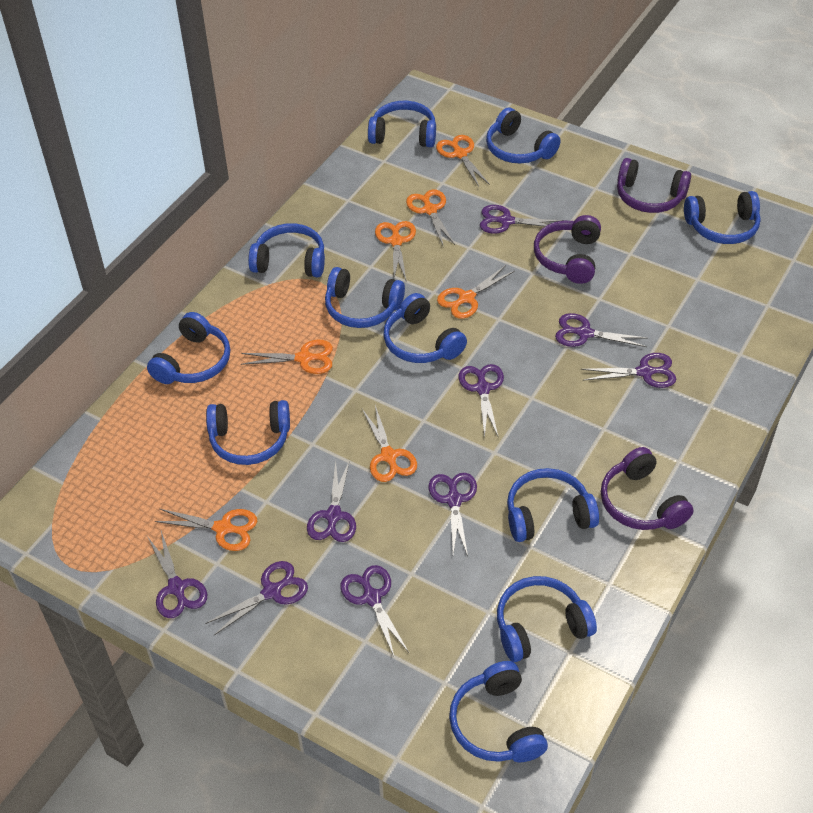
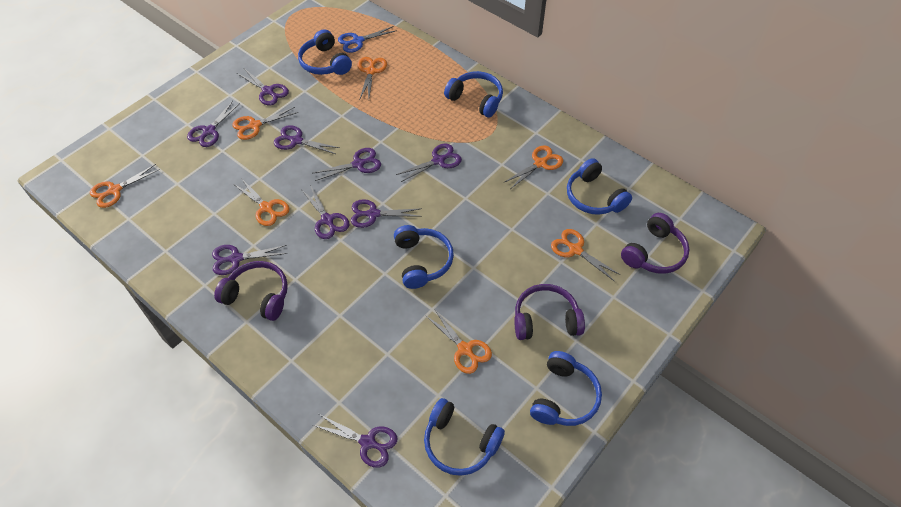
blue headphones: [147,312,230,384] [206,400,290,465] [248,223,325,277] [325,267,405,328] [368,101,436,147] [384,293,467,363] [449,661,548,762] [486,107,560,163] [497,576,597,662] [507,468,599,542] [684,191,761,244] = 11 -> [298,29,352,75] [394,225,454,289] [424,398,505,476] [444,71,503,118] [530,351,602,426] [567,158,632,215] = 6
blue scissors: none = 0 -> [338,26,397,53] = 1

